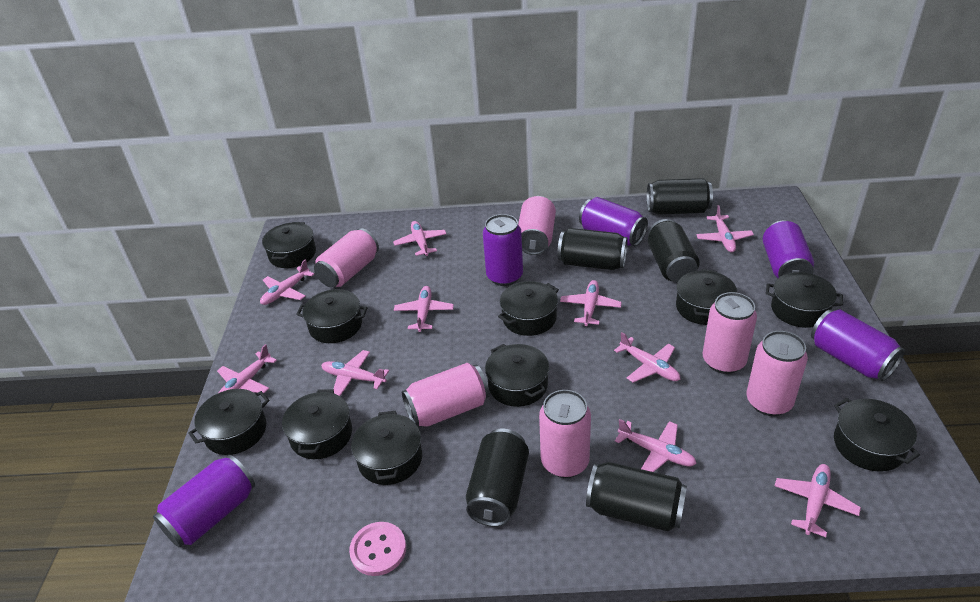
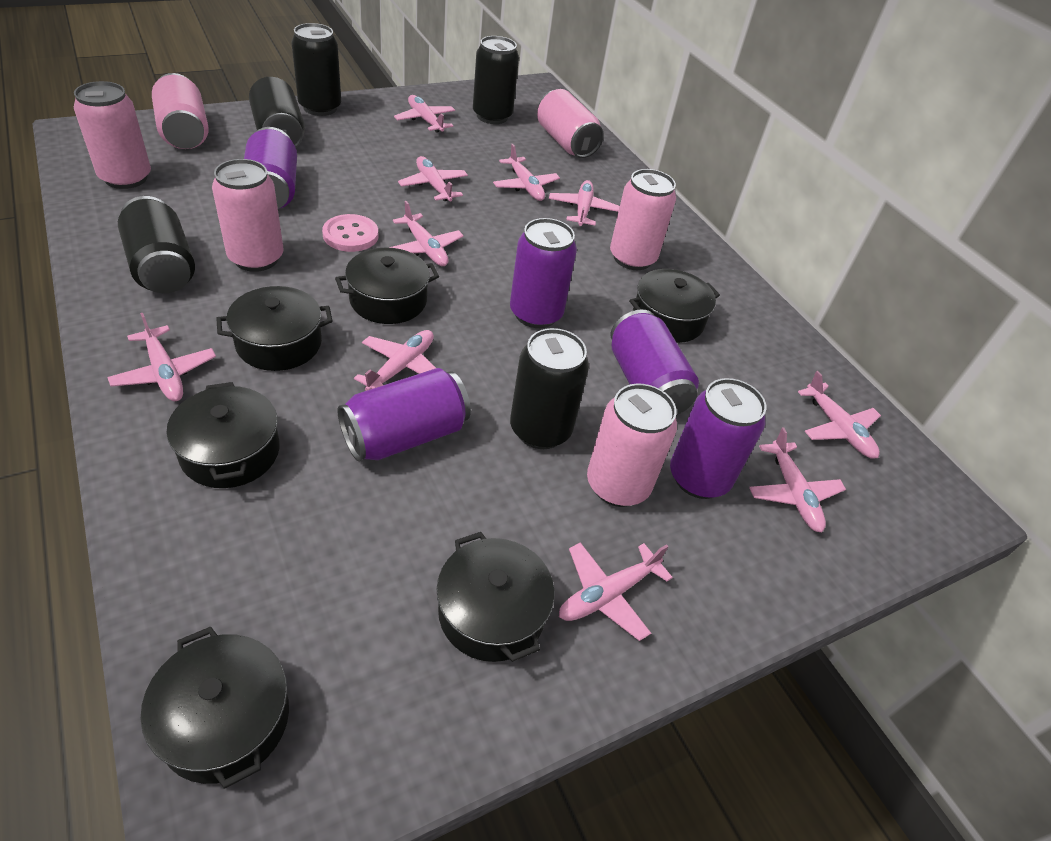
black pot: [188,389,269,455] [262,222,316,268] [282,390,352,459] [296,289,367,343] [351,411,422,485] [485,344,549,407] [498,281,559,336] [676,269,737,325] [766,272,843,328] [834,398,920,472] = 10 -> [141,626,289,789] [166,382,280,488] [216,286,333,371] [335,248,439,324] [437,532,554,662] [629,269,720,343] = 6

